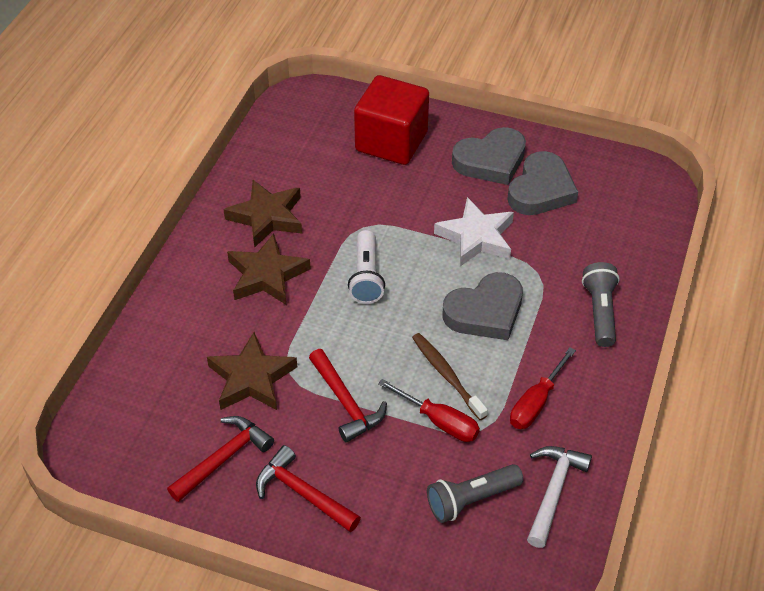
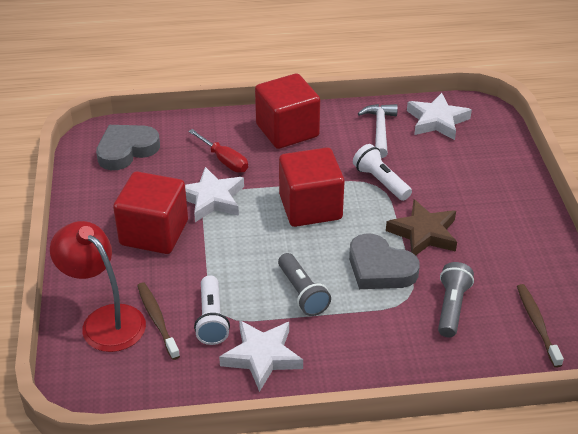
brown star: [207,332,297,410] [223,180,302,248] [227,234,311,305] = 3 -> [386,199,457,255] = 1
brown toothbrush: [412,333,488,420] = 1 -> [137,282,180,360] [517,284,564,368] = 2
grey heart: [442,272,523,340] [452,127,526,185] [507,151,578,215] = 3 -> [96,125,160,170] [349,233,420,289] = 2
red cube: [354,75,429,165] = 1 -> [113,171,188,254] [255,73,320,149] [279,147,345,227] = 3
red hammer: [167,416,274,502] [256,445,361,532] [309,349,387,442] = 3 -> none = 0
red lamp: none = 0 -> [50,221,146,352] = 1
red screwdriver: [378,379,480,442] [510,347,576,429] = 2 -> [188,129,248,173] = 1
white flashlight: [348,230,385,304] = 1 -> [194,275,230,345] [353,144,412,201] = 2
white star: [434,197,514,266] = 1 -> [185,167,244,222] [219,320,303,392] [407,93,472,140] = 3

